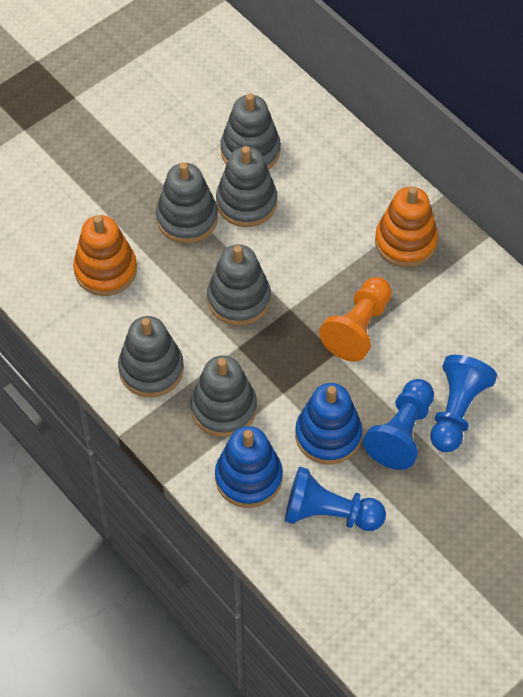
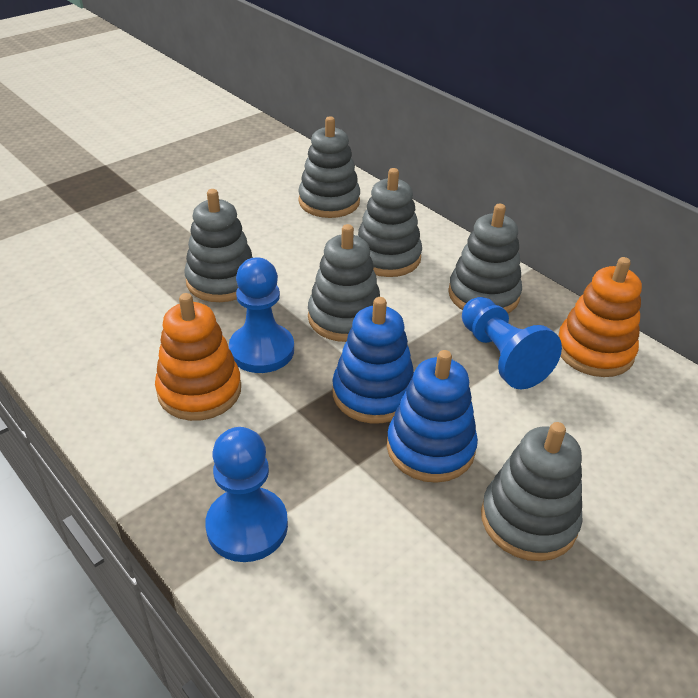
orange pawn: [319,277,392,362] = 1 -> none = 0

